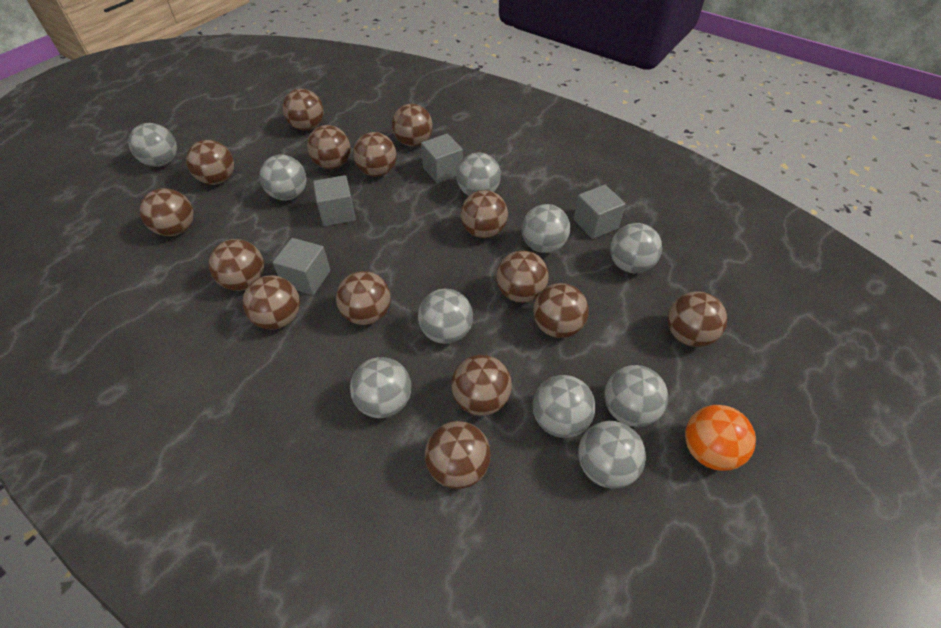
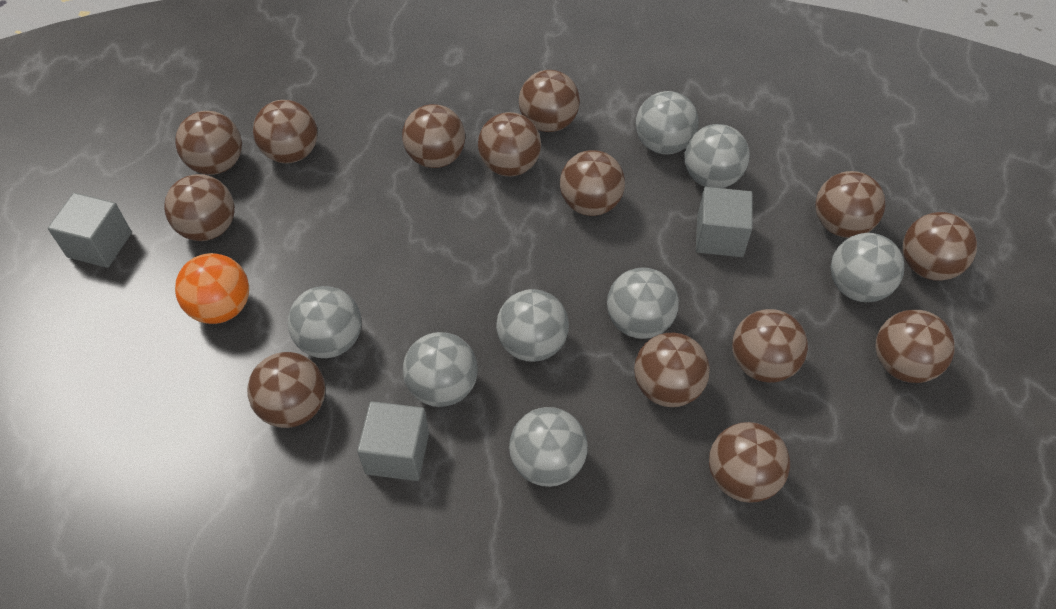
brown ball: [140,188,193,236] [186,140,234,185] [209,239,264,291] [243,275,300,330] [283,89,324,131] [307,125,351,169] [336,271,391,325] [353,132,396,177] [392,104,433,147] [425,421,491,489] [451,355,512,416] [461,190,508,238] [496,250,549,303] [533,283,589,338] [667,291,727,347] = 15 -> [164,174,235,241] [175,111,242,175] [247,352,325,428] [253,100,318,163] [402,104,465,168] [478,112,541,176] [519,70,580,132] [560,150,625,216] [634,333,710,407] [709,422,790,503] [732,309,808,383] [815,171,885,238] [876,309,955,383] [903,212,977,281] = 14
grey ball: [128,123,177,167] [259,154,306,201] [350,357,411,418] [418,289,473,344] [456,153,501,196] [522,204,570,253] [533,375,596,438] [578,421,646,489] [604,365,668,427] [610,223,662,273] = 10 -> [288,286,362,358] [403,332,478,407] [496,289,569,362] [509,407,588,487] [607,267,679,339] [636,91,698,154] [684,124,750,188] [831,233,904,302] = 8
grey cube: [273,238,331,295] [313,175,356,226] [421,134,463,184] [574,185,626,239] = 4 -> [48,193,132,268] [357,401,429,481] [696,187,753,257] = 3

